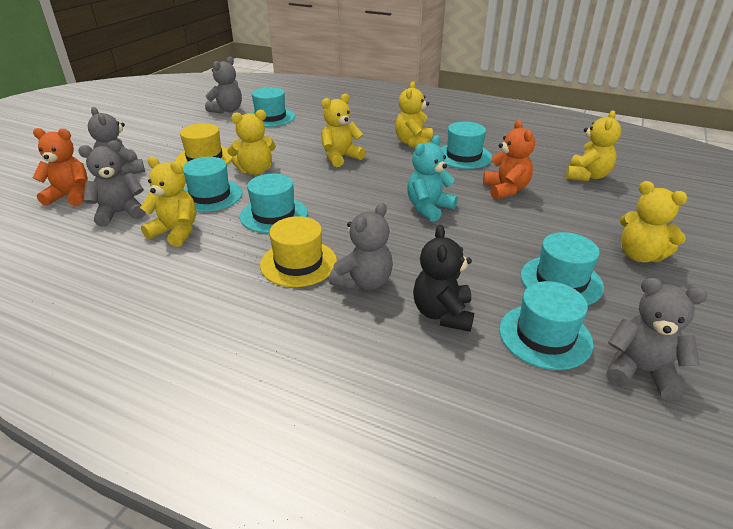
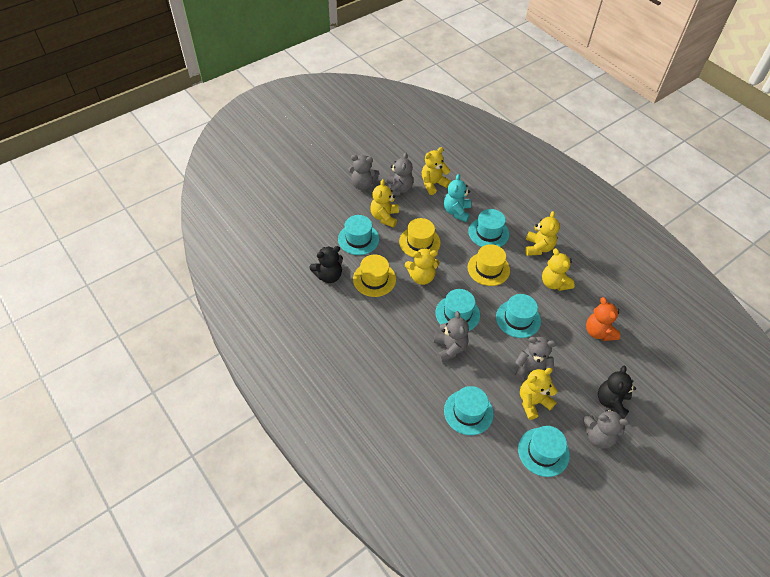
black teddy bear: [413,225,474,332] = 1 -> [309,246,343,283] [598,366,636,419] = 2
orange teddy bear: [32,128,88,206] [483,120,535,199] = 2 -> [586,297,620,341] = 1
yellow hat: [175,124,233,168] [260,216,337,287] = 2 -> [353,254,396,297] [399,218,441,257] [468,244,510,286] = 3

